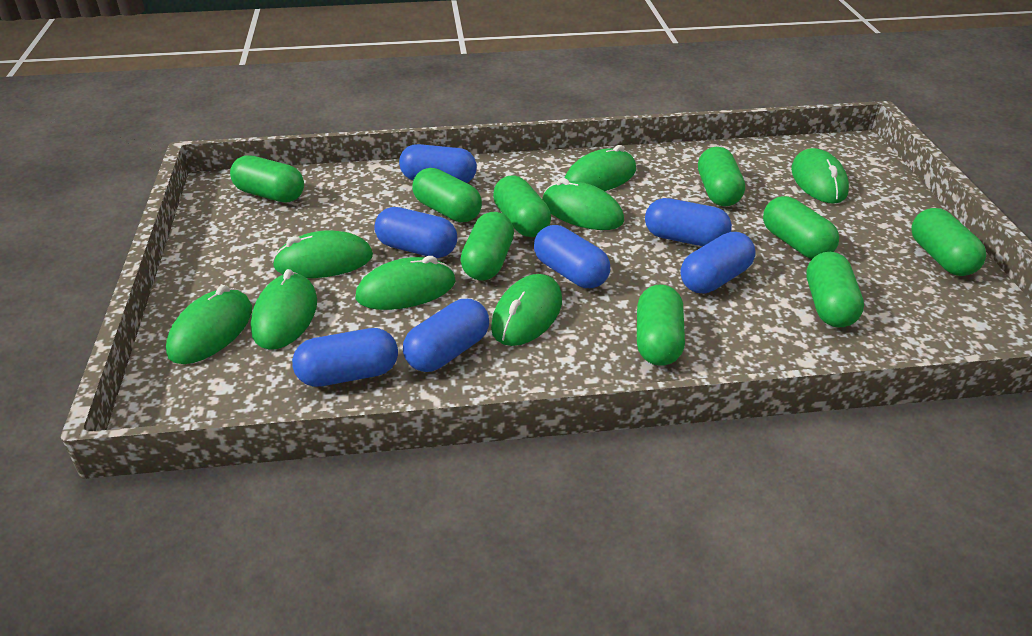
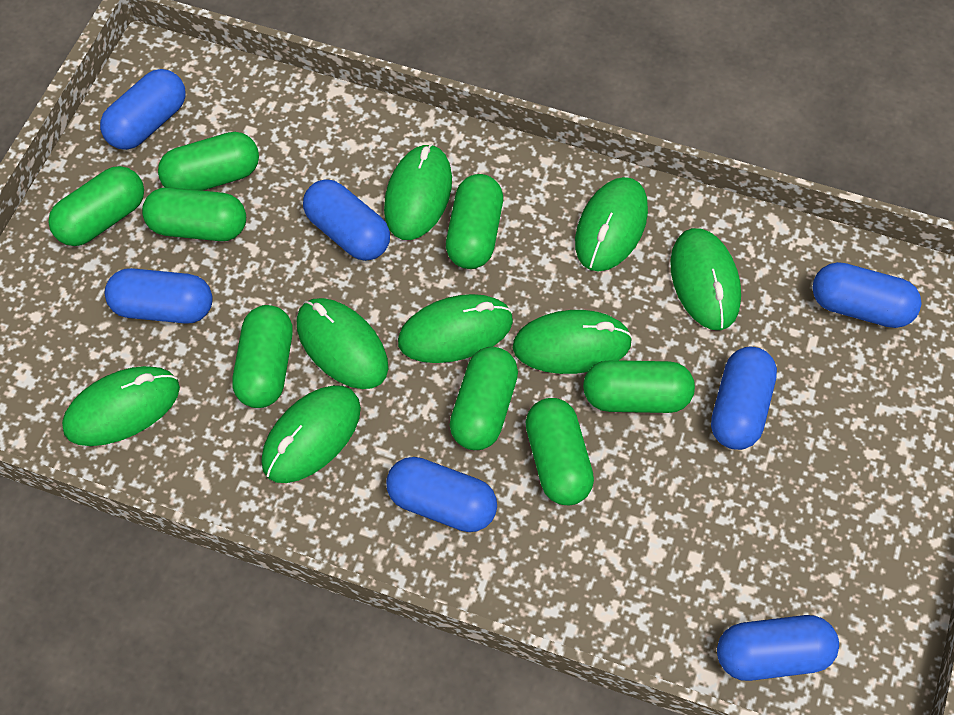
green capsule: [230,155,304,203] [412,168,482,222] [460,212,514,280] [493,176,551,237] [637,284,685,366] [698,147,745,206] [763,196,839,259] [806,252,864,328] [911,208,986,276] = 9 -> [48,166,144,246] [142,187,246,241] [158,132,259,191] [232,305,293,408] [446,174,503,269] [450,347,518,450] [526,398,594,505] [583,360,695,413] = 8

